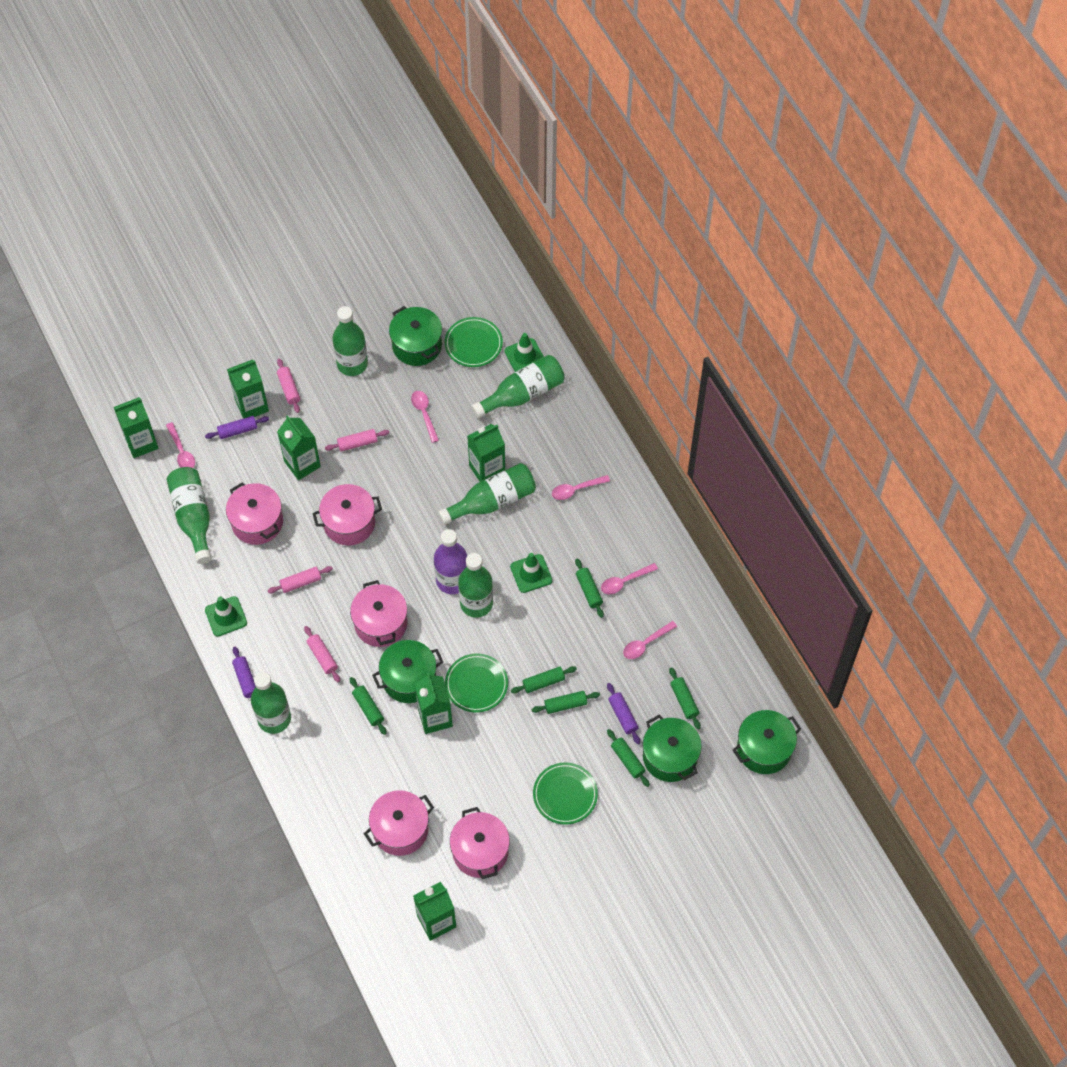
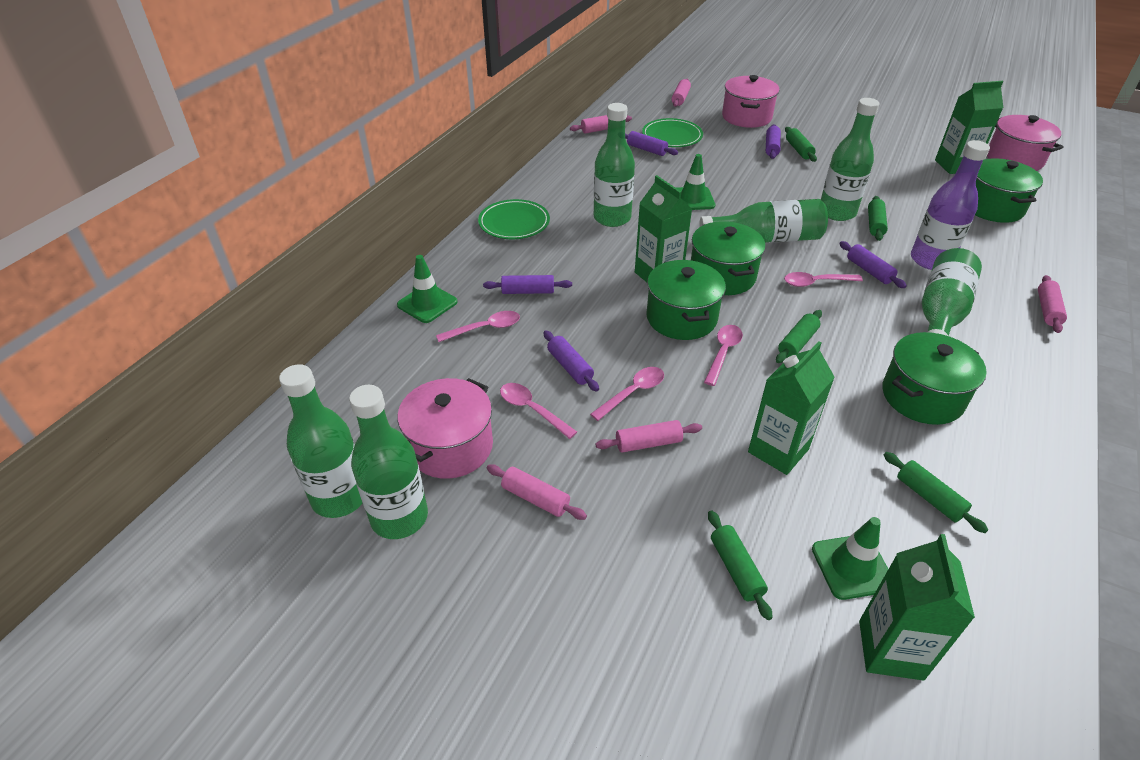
green carton: [114,397,159,458] [227,360,269,419] [277,415,321,480] [413,882,456,941] [415,673,453,734] [467,424,505,482] = 6 -> [635,175,692,282] [748,342,835,475] [859,534,975,680] [935,81,1003,174] = 4
green plate: [445,317,503,367] [445,653,508,713] [533,763,598,825] = 3 -> [478,199,550,239] [642,118,703,147] = 2
green rolling pin: [350,677,387,735] [511,666,577,693] [531,691,600,714] [575,558,604,618] [607,729,650,787] [669,667,701,729] = 6 -> [708,510,772,620] [776,310,822,363] [785,127,817,162] [868,196,888,241] [884,452,988,533] = 5
pink pot: [226,482,283,545] [312,484,382,546] [350,580,407,647] [364,790,434,856] [450,807,510,879] = 5 -> [398,378,493,479] [722,75,779,128] [987,115,1064,171] = 3
pink rolling pin: [268,566,333,593] [277,359,300,413] [304,626,340,682] [325,429,389,452] = 4 -> [487,464,587,520] [570,115,632,134] [596,420,702,452] [671,79,691,107] [1038,275,1067,333] = 5
purple rolling pin: [205,416,269,439] [232,647,256,705] [607,683,640,744] = 3 -> [483,275,572,294] [543,331,599,392] [625,131,678,156] [766,124,781,159] [839,241,907,288] = 5

